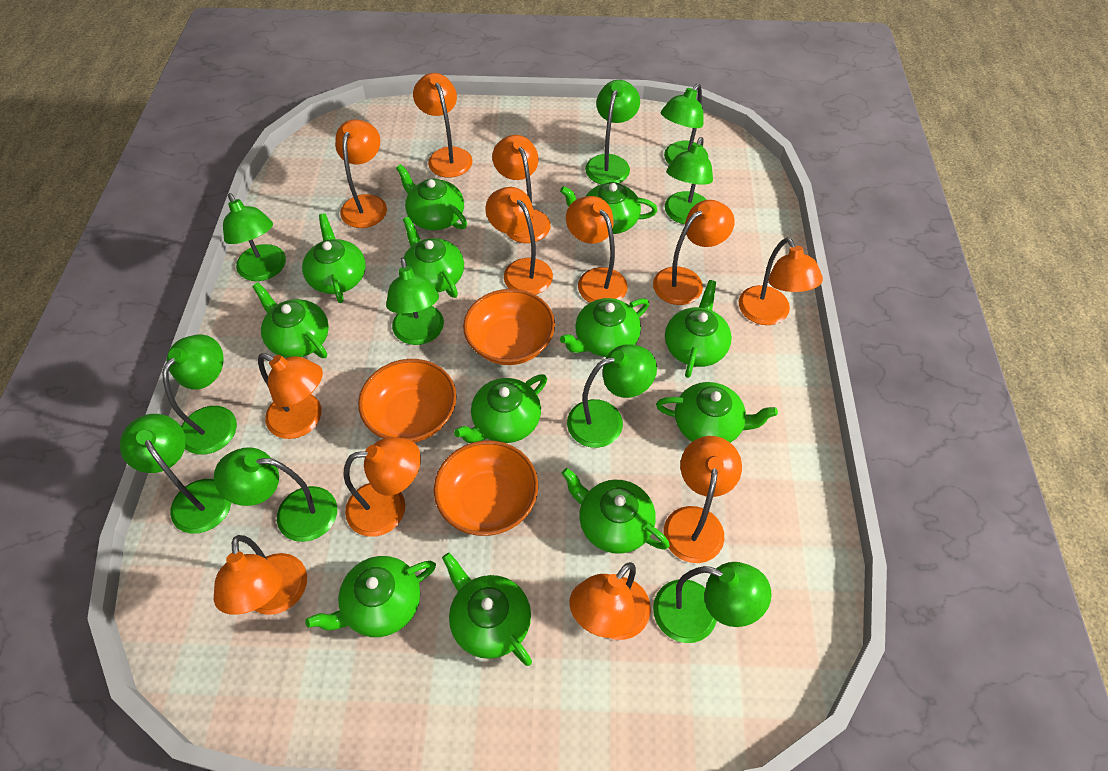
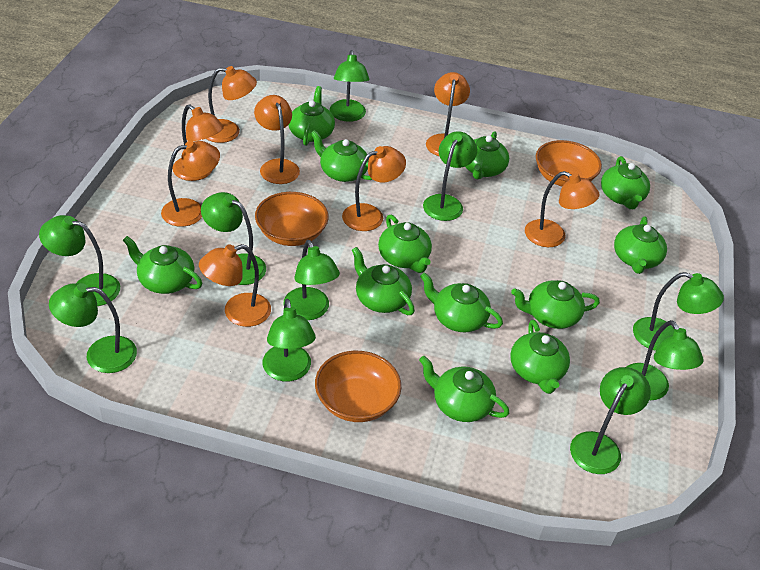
orange lamp: [214,535,307,615] [258,353,323,439] [335,119,387,228] [343,437,421,537] [413,73,472,178] [486,187,553,295] [492,135,551,243] [566,196,628,303] [569,562,651,640] [653,200,735,305] [664,436,742,563] [739,238,823,325] = 12 -> [161,140,220,227] [172,104,224,181] [199,244,271,327] [206,66,257,143] [254,95,300,184] [342,146,406,231] [426,72,470,156] [525,171,599,247] = 8

